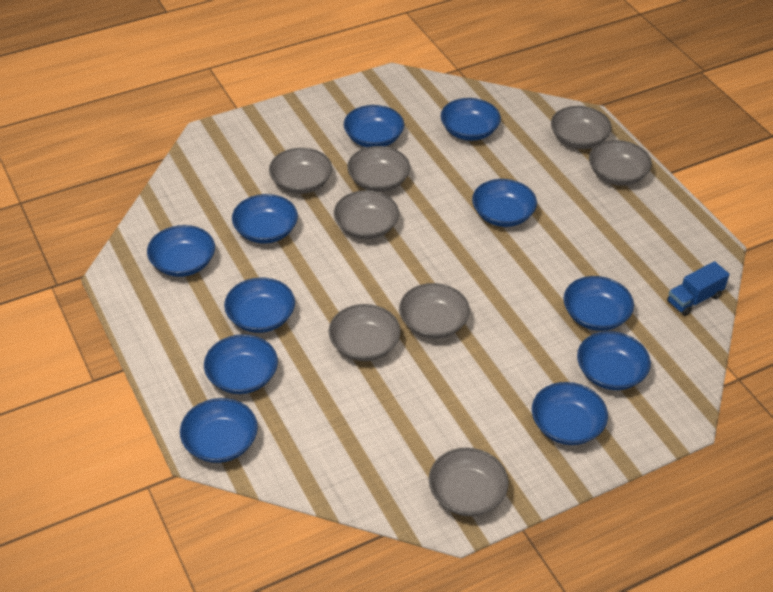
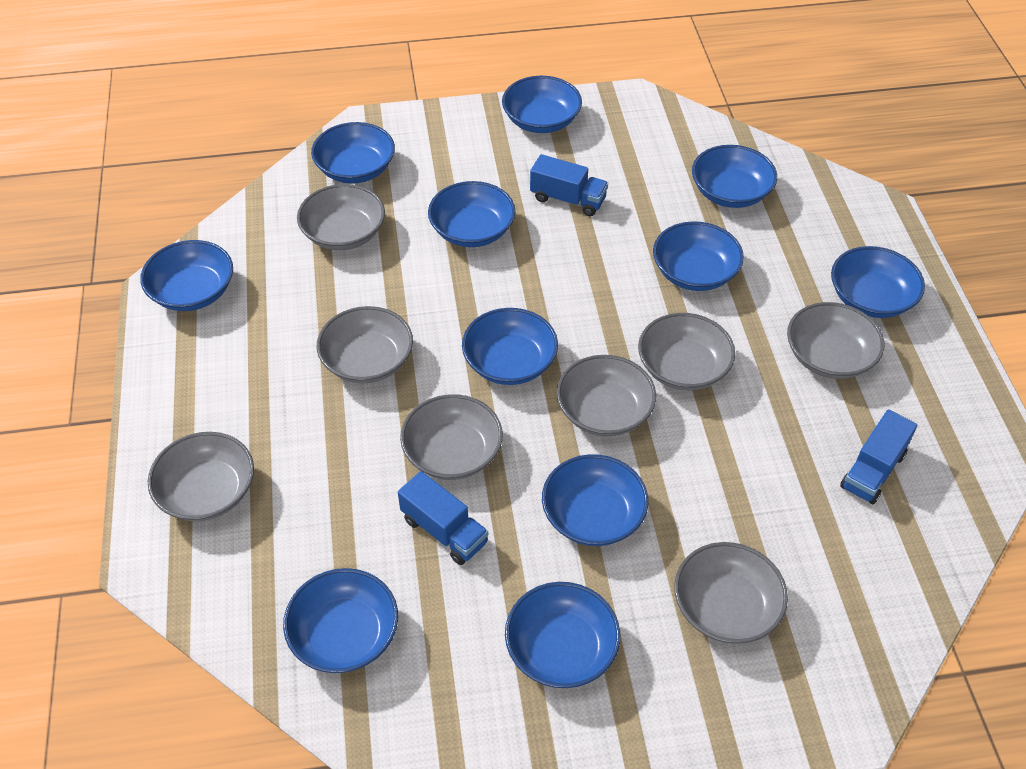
blue truck: [667,261,730,316] = 1 -> [398,471,488,565] [530,154,608,216] [840,409,917,504] = 3

